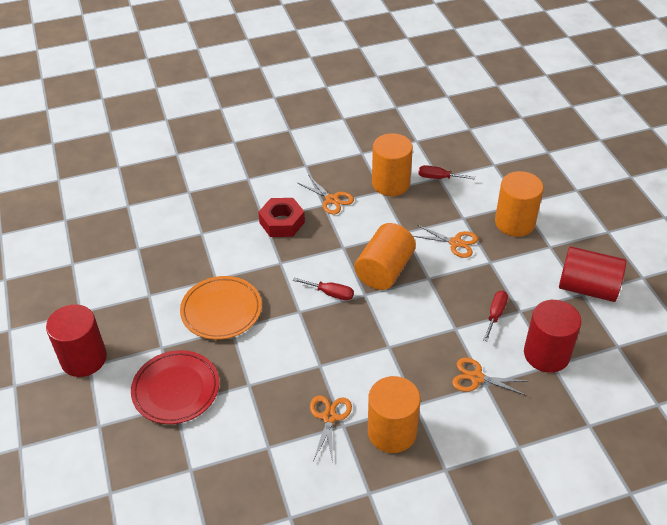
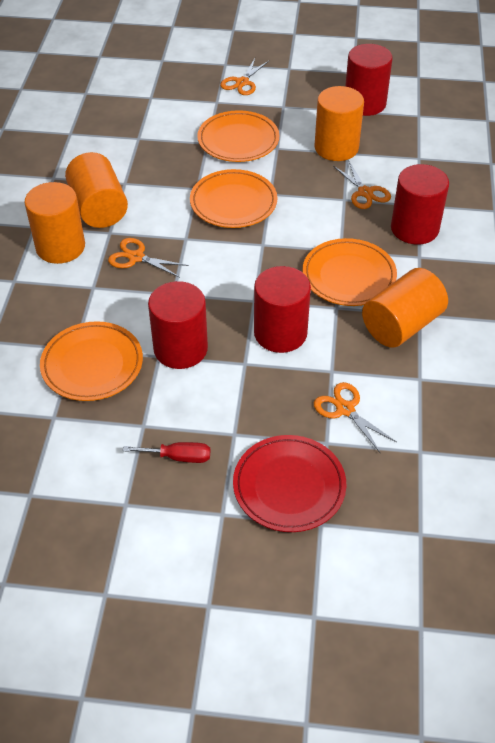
orange plate: [180,276,262,340] = 1 -> [40,321,143,401] [190,169,277,228] [197,110,279,162] [302,238,397,306] = 4
red cylinder: [46,304,107,377] [524,300,581,373] [559,246,626,302] = 3 -> [148,281,208,369] [254,266,311,353] [345,44,393,116] [391,164,449,245] = 4
red nut: [258,198,305,237] = 1 -> none = 0
red screwdriver: [293,277,354,300] [418,165,475,179] [483,291,508,341] = 3 -> [123,442,210,463] = 1

